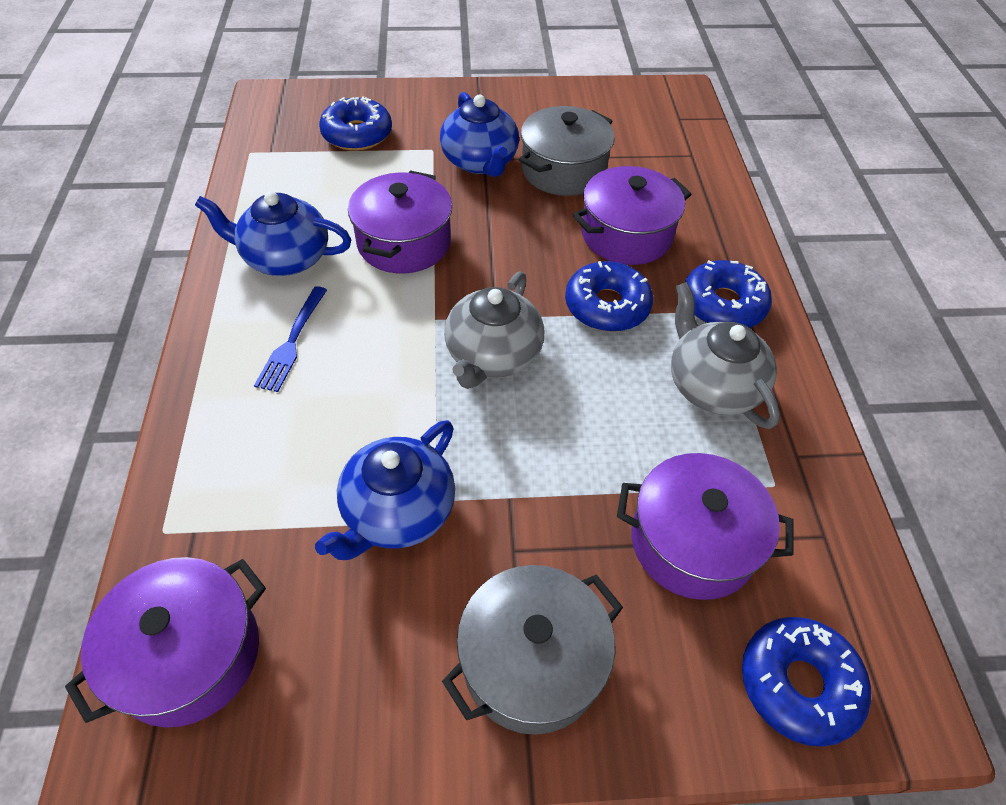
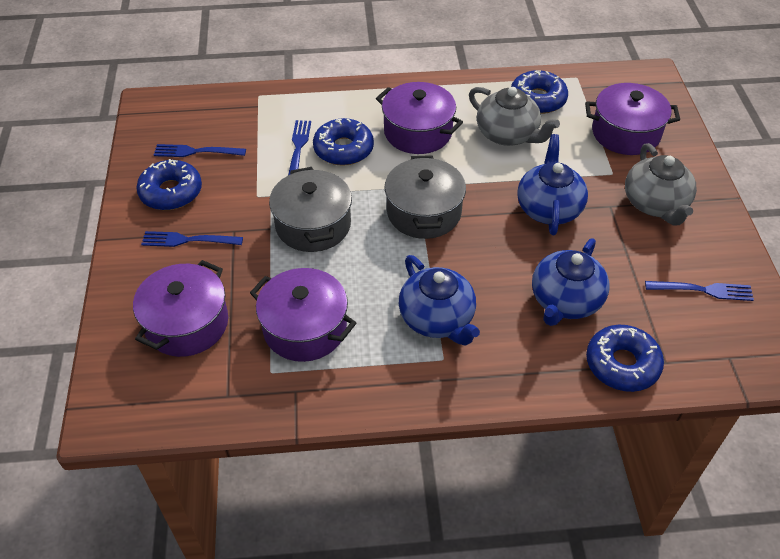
blue fork: [254,286,327,392] = 1 -> [141,231,243,247] [154,144,246,157] [288,120,311,175] [645,281,754,301] = 4

